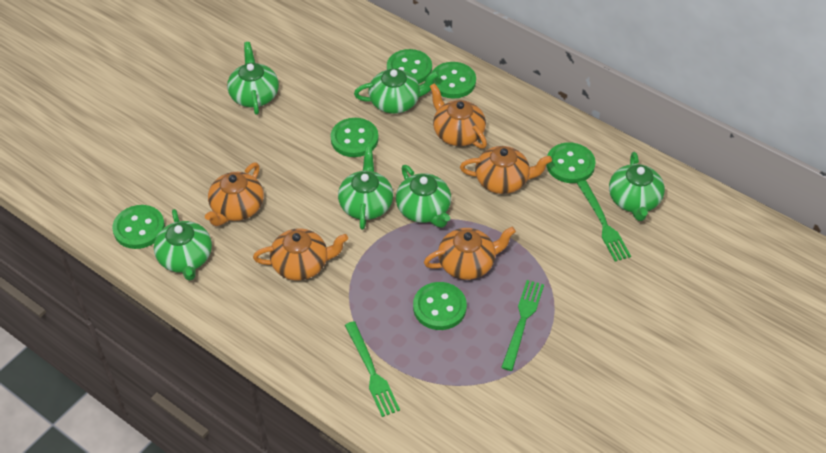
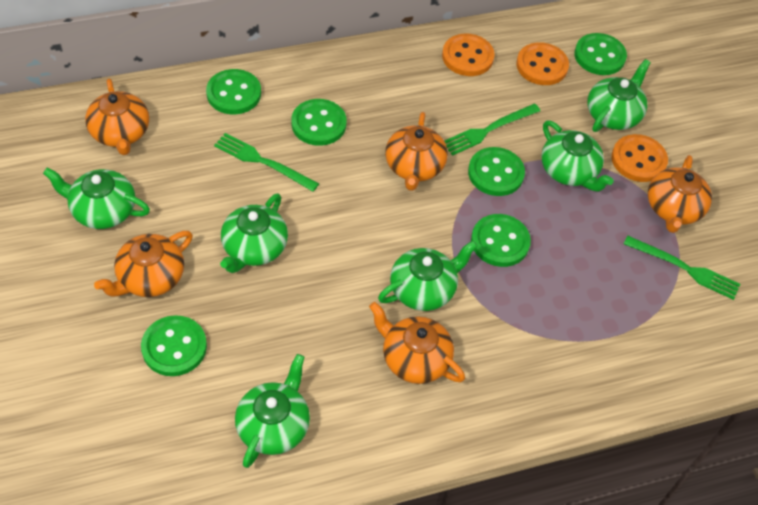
orange button: none = 0 -> [442,34,495,76] [516,42,569,85] [611,134,668,182] = 3

